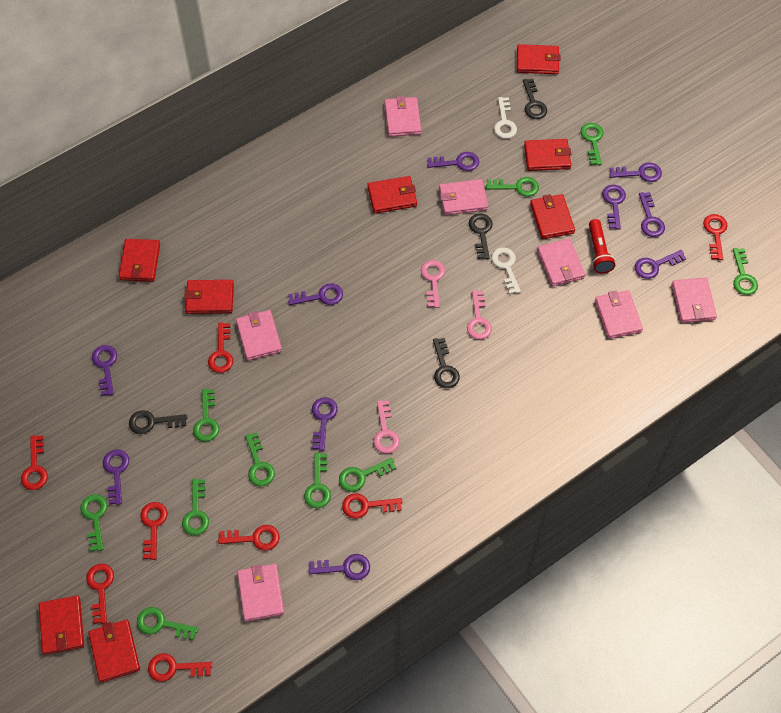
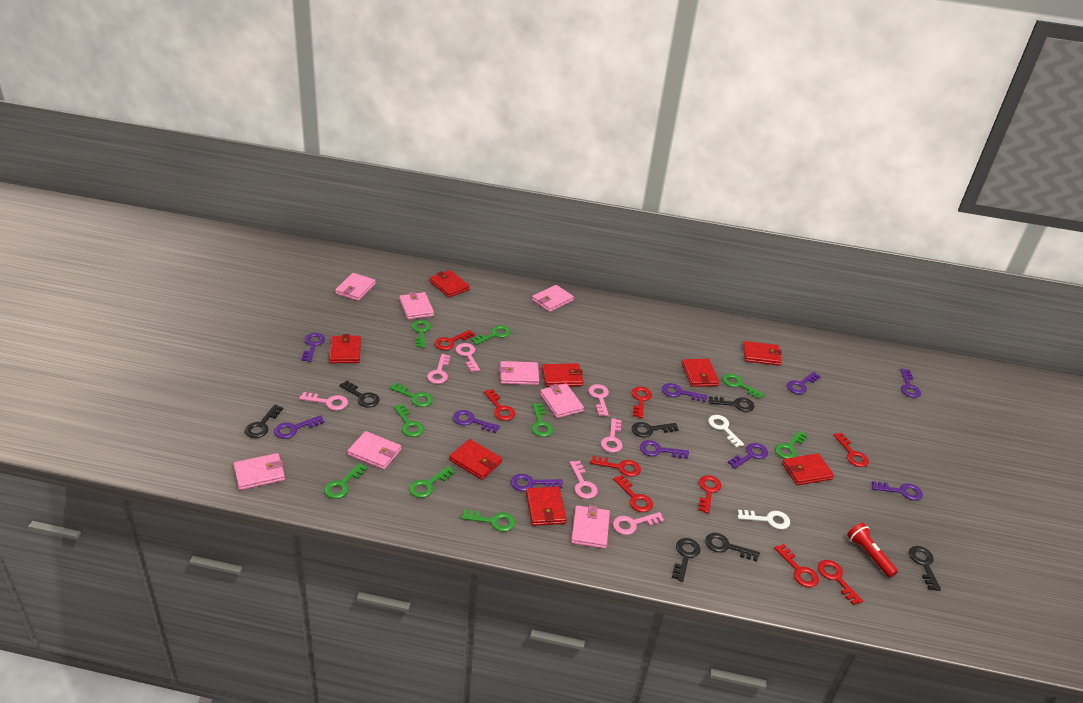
black key: [129,410,187,434] [433,338,460,388] [469,213,493,259] [523,79,547,119] = 4 -> [245,404,283,438] [339,381,380,408] [632,422,679,438] [672,538,701,582] [705,533,760,562] [709,396,754,412] [909,546,941,591] = 7
pink key: [373,400,400,454] [421,260,445,308] [467,290,492,340] = 3 -> [299,392,348,410] [427,354,450,384] [455,343,480,372] [570,461,598,499] [588,384,609,416] [601,418,623,453] [613,512,664,535] = 7
pink wallet: [236,310,282,361] [237,564,284,622] [385,96,421,137] [439,179,488,215] [537,239,585,286] [595,290,643,339] [672,277,717,323] = 7 -> [233,453,285,490] [335,273,376,301] [348,431,401,470] [399,292,434,320] [499,361,539,385] [532,285,574,312] [540,383,584,418] [571,505,610,549] = 8
red key: [21,435,48,490] [86,564,114,624] [140,502,167,560] [148,653,212,682] [208,323,233,373] [218,525,280,551] [342,493,402,519] [703,214,727,260] = 8 -> [435,330,475,350] [484,389,515,421] [590,456,641,477] [613,475,653,512] [632,387,652,418] [698,475,722,514] [774,544,819,587] [818,560,863,605] [833,433,869,467] = 9

